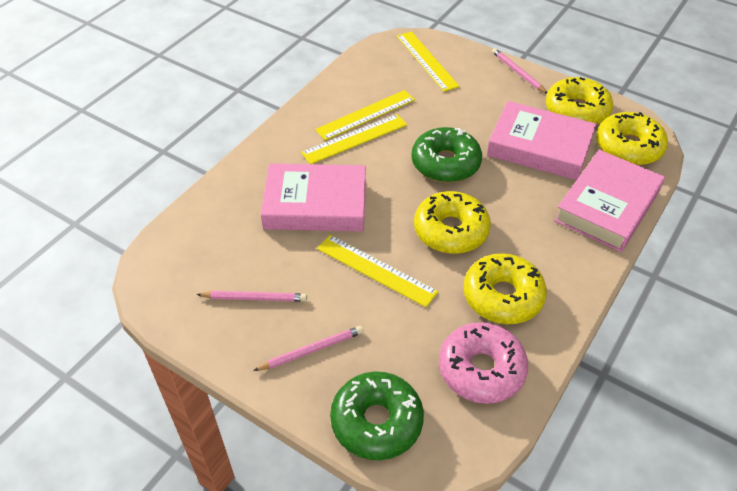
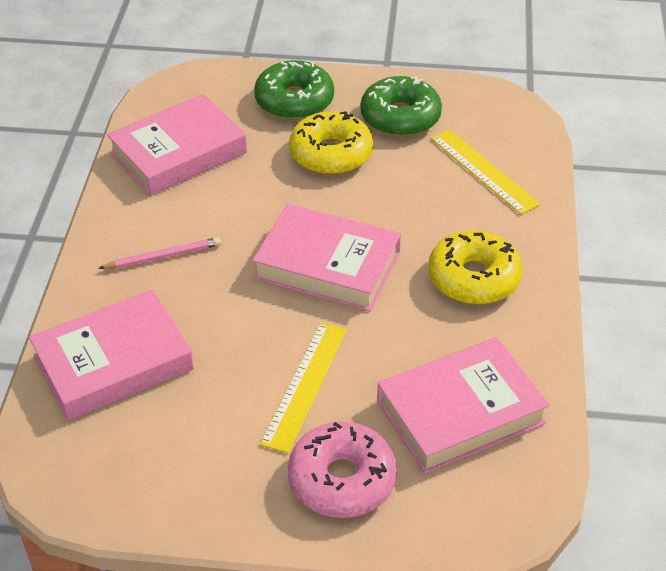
pink book: [261,164,366,232] [487,101,596,180] [554,150,665,252] = 3 -> [29,289,194,421] [107,94,247,196] [252,204,401,312] [377,337,550,474] = 4
pink pencil: [196,291,307,302] [253,326,363,371] [492,48,547,94] = 3 -> [98,237,221,269] = 1
yellow donut: [414,191,491,254] [463,253,547,324] [546,77,613,125] [596,112,668,165] = 4 -> [289,111,373,175] [428,230,522,305] = 2
yellow ruler: [301,114,407,164] [315,90,415,141] [317,235,438,307] [397,31,460,92] = 4 -> [260,322,347,453] [431,129,540,215] = 2

